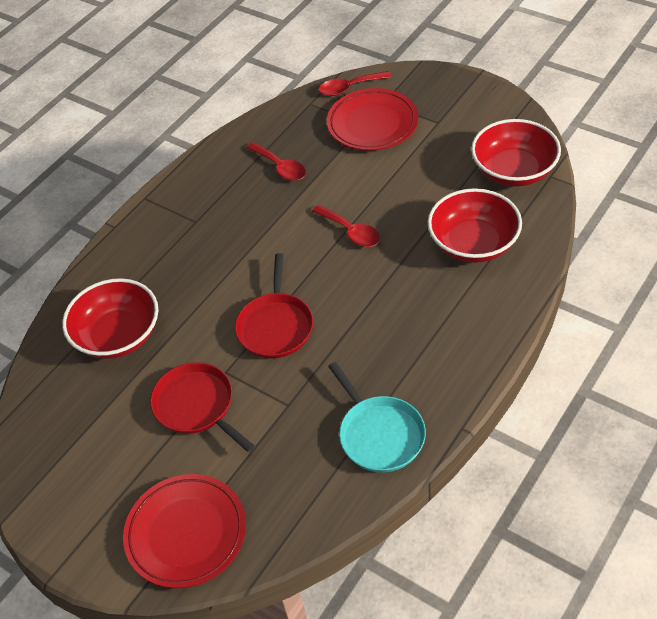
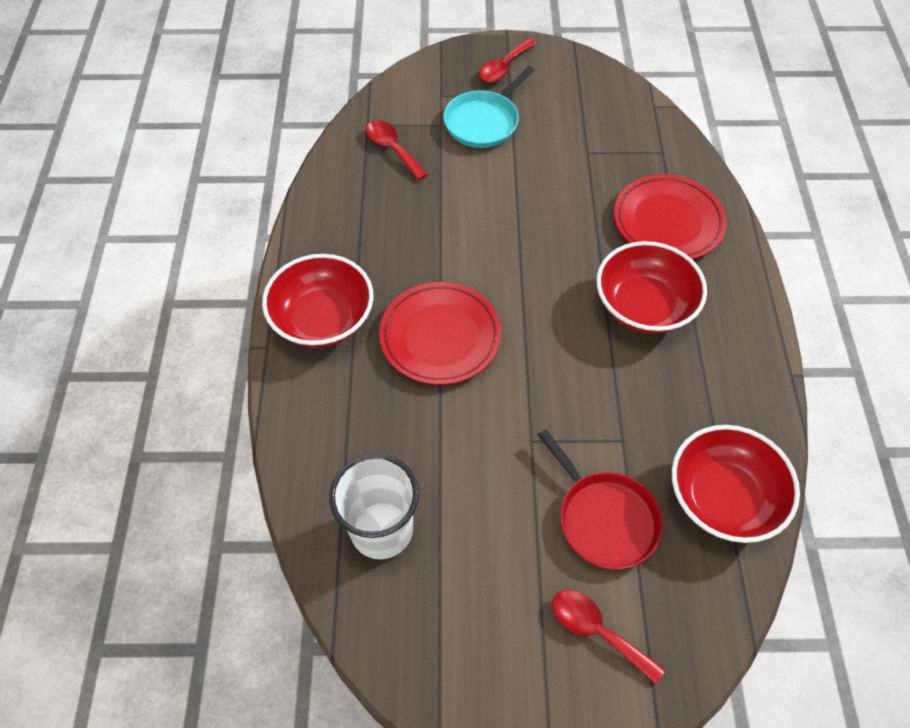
red pan: [150,362,255,452] [235,253,313,359] = 2 -> [538,429,663,569] = 1
white cup: none = 0 -> [329,453,419,559] = 1

